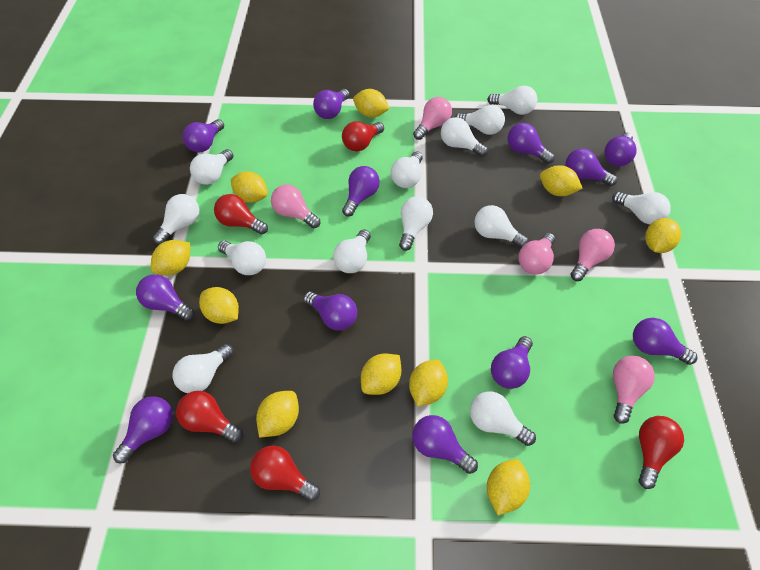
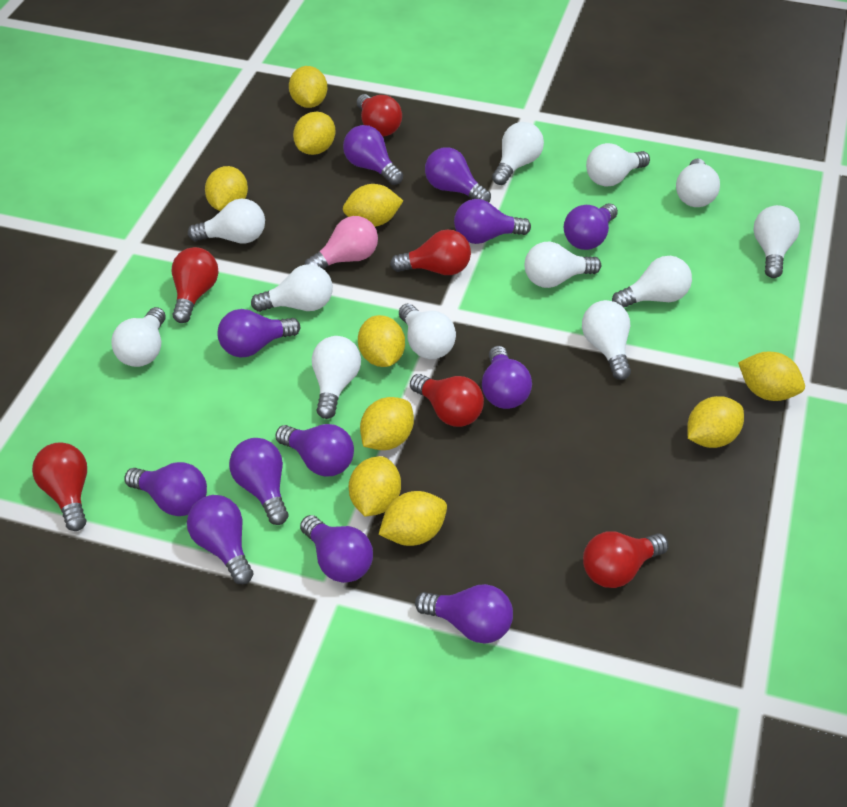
pink light bulb: [271,184,320,228] [413,97,452,140] [518,233,555,275] [570,229,615,281] [613,356,655,424] = 5 -> [305,216,378,269] = 1
red light bulb: [176,391,243,443] [214,194,268,234] [250,446,320,501] [342,121,384,151] [638,416,684,489] = 5 -> [32,442,87,531] [172,247,219,323] [357,94,402,136] [390,229,471,275] [410,374,484,427] [583,532,669,588] = 6
white light bulb: [153,194,199,245] [173,344,234,393] [190,149,233,185] [218,241,266,275] [333,229,371,273] [391,151,423,188] [399,196,433,251] [441,117,488,157] [455,105,505,135] [470,392,536,446] [474,205,528,248] [487,86,537,115] [612,192,671,225] = 13 -> [111,307,166,367] [188,199,265,243] [251,264,333,312] [312,336,361,419] [399,304,456,359] [492,122,544,185] [525,242,601,288] [582,300,631,380] [586,143,650,186] [612,256,692,308] [676,158,720,207] [753,205,800,278] = 12

